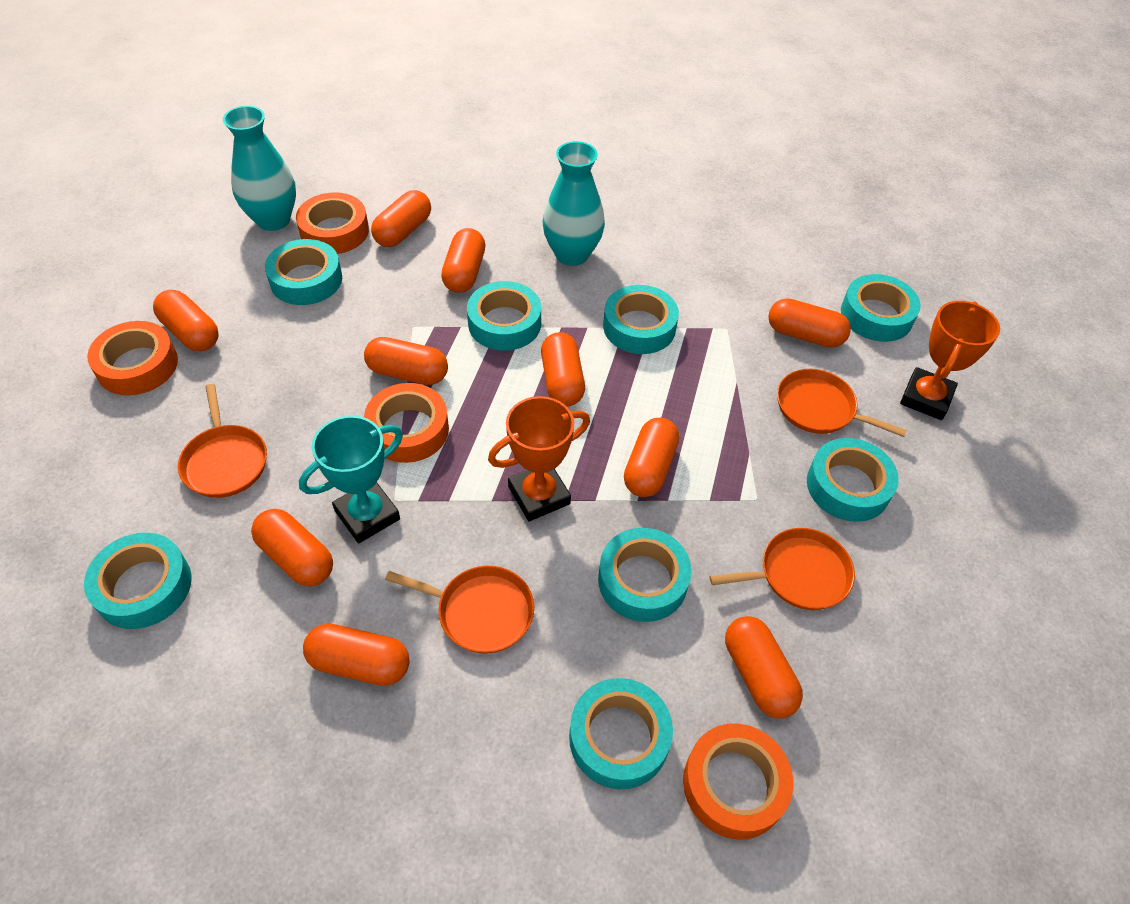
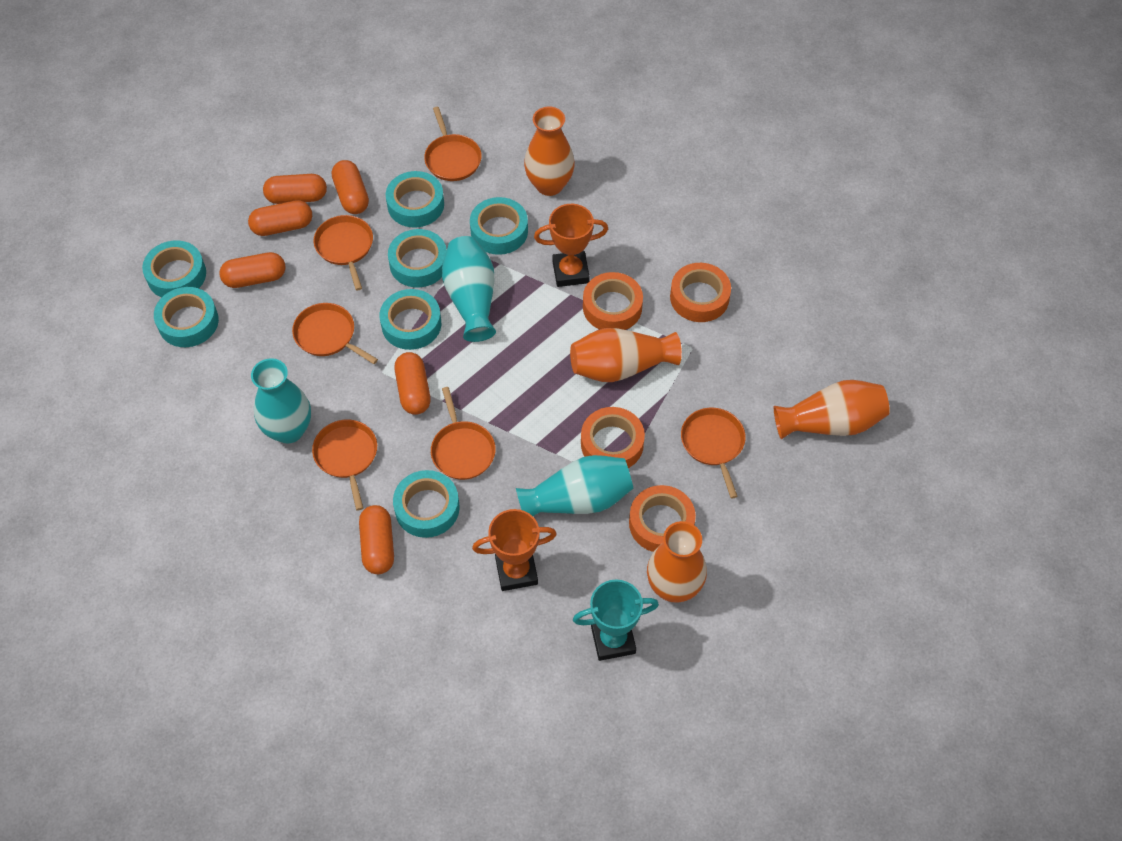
orange capsule: [153,290,219,351] [251,509,333,587] [303,624,410,686] [364,337,448,385] [371,190,431,247] [441,228,485,293] [541,332,585,407] [624,418,679,497] [725,616,803,718] [768,298,851,348] = 10 -> [219,252,285,288] [248,200,312,236] [263,174,327,204] [332,160,369,214] [359,505,394,574] [395,352,431,415] = 6
orange pan: [178,384,267,498] [385,566,534,654] [710,528,855,610] [777,369,907,437] = 4 -> [292,303,378,364] [312,420,377,511] [314,215,373,290] [424,107,482,181] [431,387,496,480] [681,408,746,499] = 6
orange vase: none = 0 -> [524,107,575,196] [570,328,682,382] [647,521,707,603] [774,380,890,439] = 4
turquoise tape: [84,533,191,629] [265,239,342,305] [467,281,541,351] [569,678,673,789] [598,528,692,622] [603,285,679,354] [807,438,899,522] [841,274,921,342] = 8 -> [142,240,206,297] [154,287,219,347] [380,289,441,350] [386,171,444,228] [388,229,447,287] [393,470,460,538] [470,197,528,255] = 7
turquoise vase: [223,106,296,231] [543,141,605,266] = 2 -> [251,358,311,444] [442,236,496,342] [516,455,633,516] = 3

